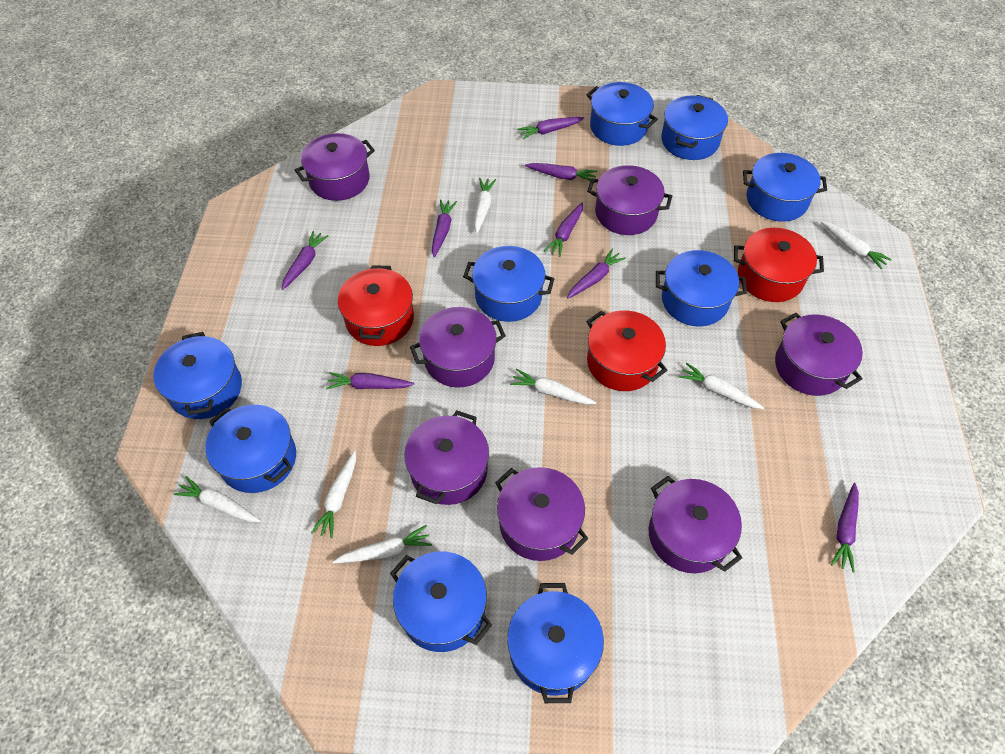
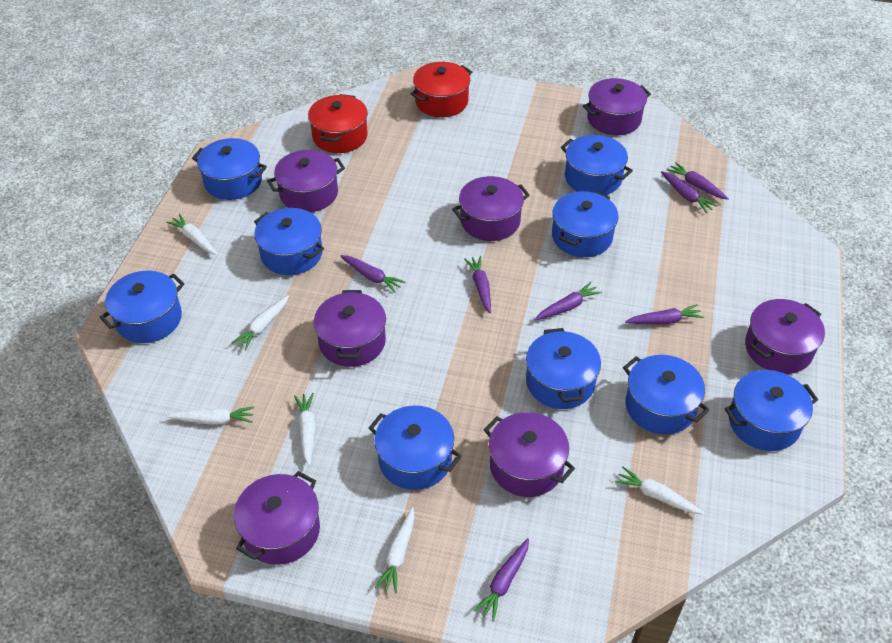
purple carrot: [281,231,328,290] [326,372,414,389] [432,199,457,257] [517,117,584,139] [525,163,597,183] [544,202,583,257] [567,249,626,299] [831,483,859,572] = 8 -> [340,255,405,293] [464,256,491,313] [473,538,529,622] [535,282,602,320] [625,304,704,324] [661,171,717,213] [667,162,729,200] = 7
red pot: [338,265,414,346] [586,310,667,391] [734,228,824,302] = 3 -> [308,94,368,153] [410,62,472,117] = 2
white carrot: [174,476,260,522] [311,451,356,538] [333,525,432,563] [474,178,496,233] [510,369,596,405] [679,363,764,409] [821,221,892,270] = 7 -> [166,214,217,255] [167,406,254,425] [231,295,289,351] [294,393,316,466] [375,507,415,594] [615,467,704,514] = 6

